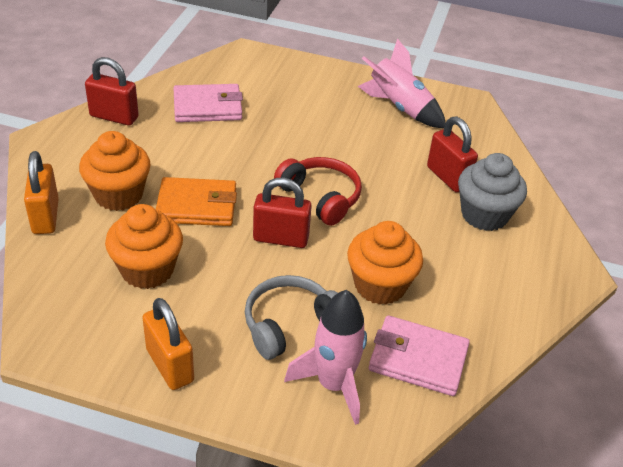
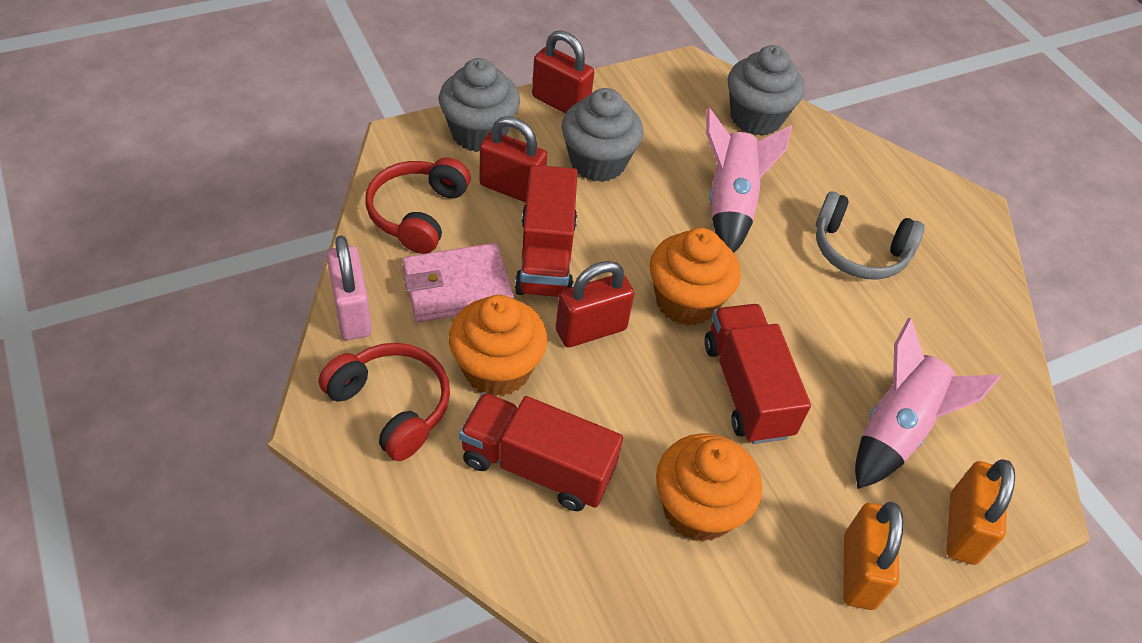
grey cupcake: [458,153,527,231] = 1 -> [439,58,520,152] [562,88,643,182] [728,45,805,136] = 3
orange wallet: [156,177,237,226] = 1 -> none = 0
pink padlock: none = 0 -> [327,236,372,340] = 1
pink wallet: [174,84,243,122] [369,315,470,396] = 2 -> [402,243,514,322] = 1
red headphones: [274,157,362,226] = 1 -> [319,343,450,461] [365,157,471,254] = 2
red truck: none = 0 -> [459,392,623,511] [515,165,577,297] [704,304,811,444] = 3

